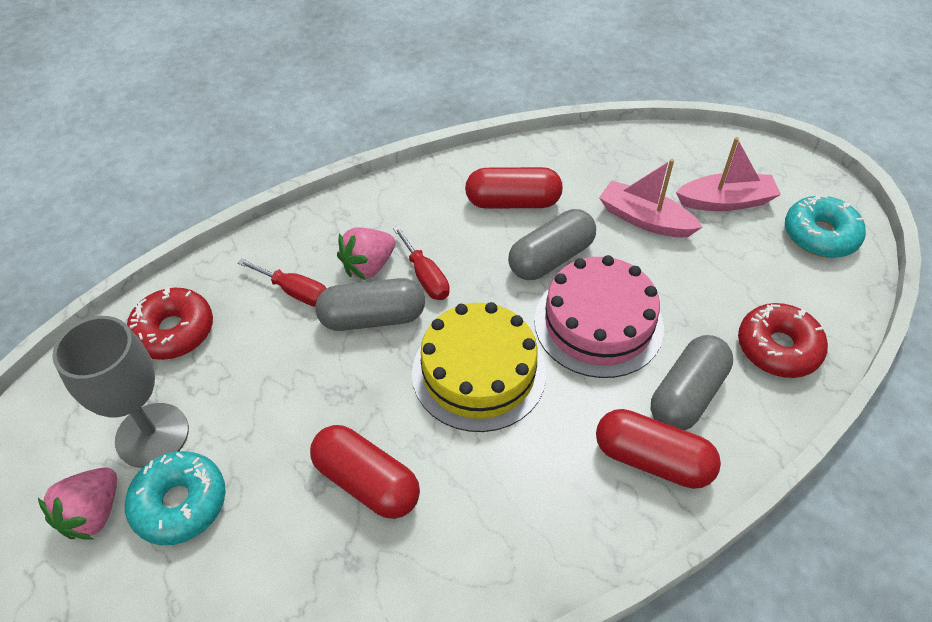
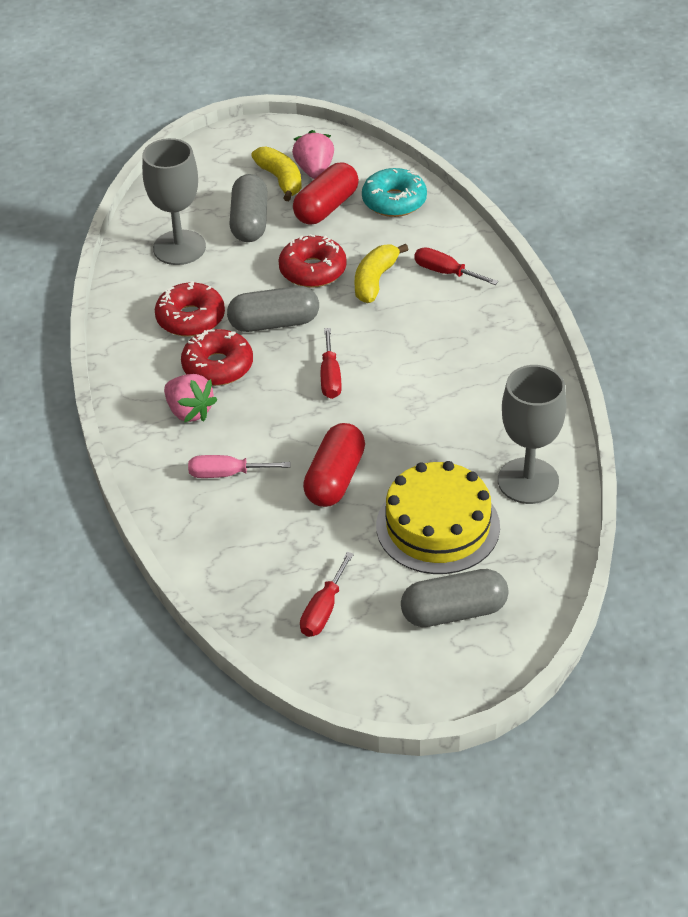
grey goblet: [52,316,189,468] = 1 -> [142,138,206,265] [498,365,567,504] = 2
pink boat: [599,159,703,238] [676,137,781,211] = 2 -> none = 0
pink cake: [534,255,664,378] = 1 -> none = 0
pink screwdriver: none = 0 -> [188,455,291,478] = 1
red capsule: [310,425,420,519] [465,167,563,209] [596,409,721,489] = 3 -> [293,162,359,225] [303,423,365,507] = 2
red donut: [127,287,213,360] [738,303,828,378] = 2 -> [155,281,225,337] [181,329,253,386] [278,234,347,288] = 3
red screwdriver: [238,258,327,307] [393,226,450,300] = 2 -> [300,552,354,637] [321,328,342,399] [415,247,498,285] = 3
turquoise donut: [125,451,226,545] [785,195,866,258] = 2 -> [362,168,427,217] = 1
yellow banana: none = 0 -> [251,146,302,201] [355,244,409,303] = 2

